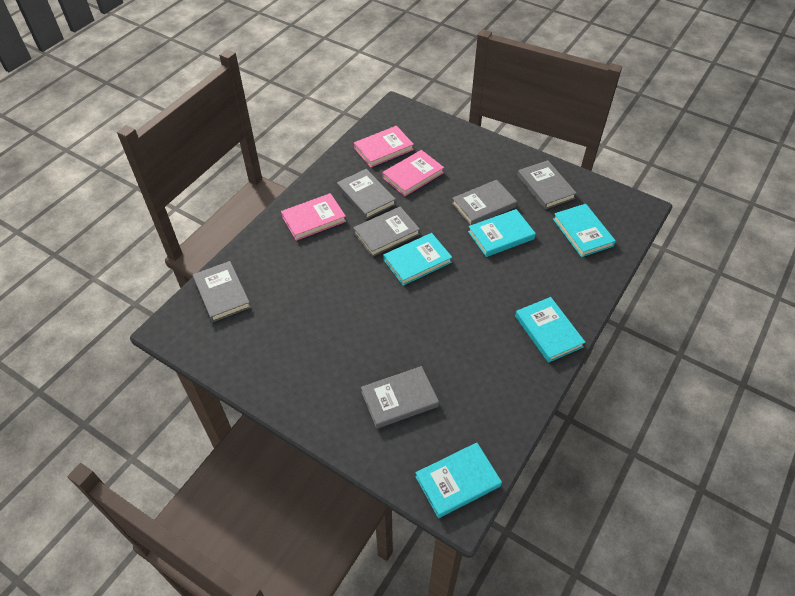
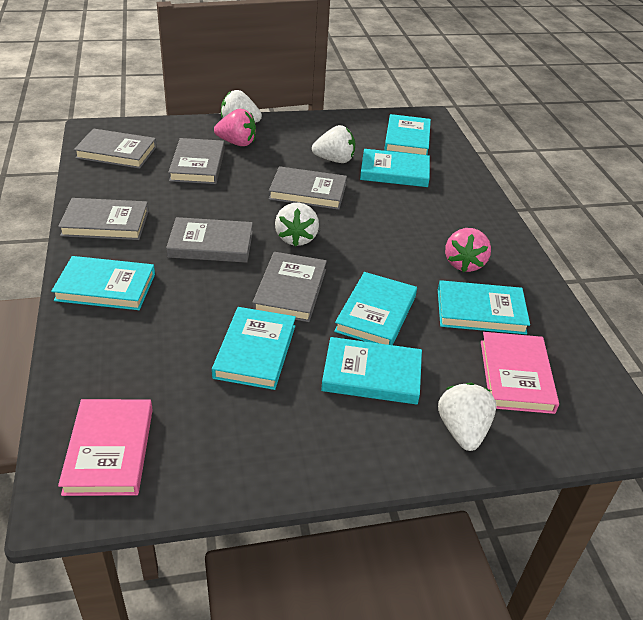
pink book: [281,193,346,241] [354,126,414,167] [382,150,444,196] = 3 -> [58,399,153,496] [481,332,559,414] = 2
pink strawberry: none = 0 -> [214,109,256,146] [445,228,491,273] = 2
turquoise book: [383,233,452,286] [415,443,502,518] [468,209,536,257] [515,297,586,363] [553,204,616,257] = 5 -> [51,256,155,310] [212,307,296,390] [321,337,422,404] [334,272,417,345] [360,149,430,187] [384,114,431,155] [438,280,530,335] = 7
white strawberry: none = 0 -> [221,90,262,123] [275,202,319,247] [312,125,355,163] [438,383,497,451] = 4

